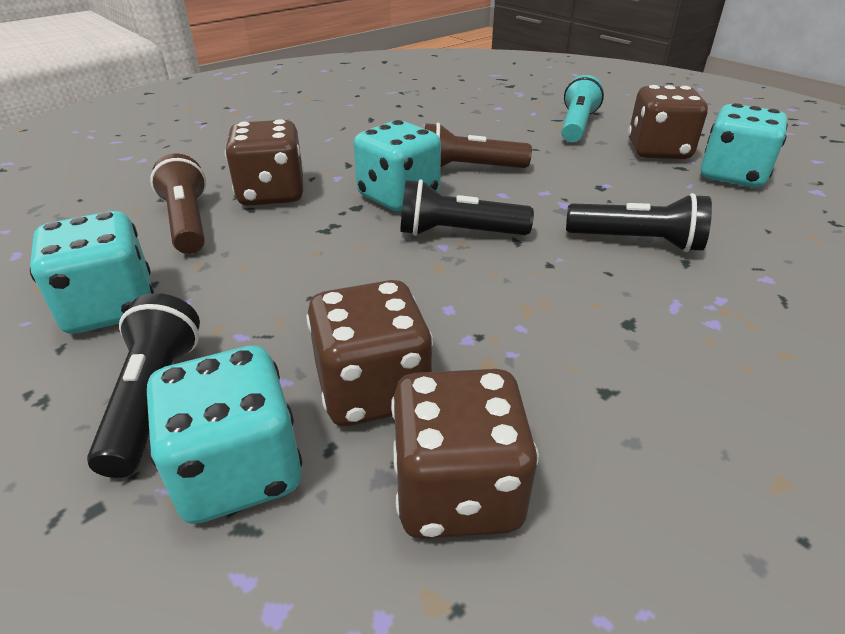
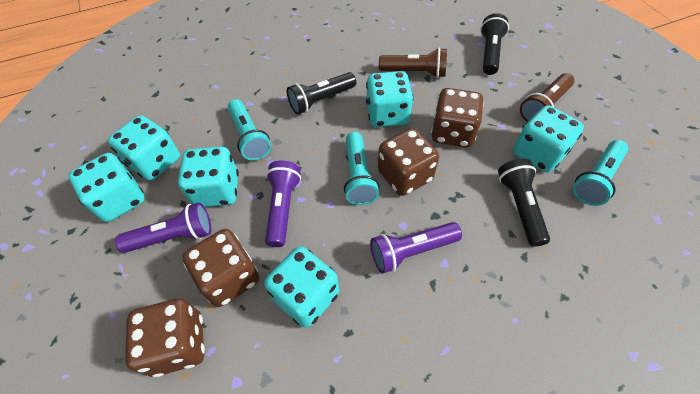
purple flashlight: none = 0 -> [115,203,211,253] [265,160,301,247] [370,222,462,274] = 3
turquoise dice: [30,211,154,334] [147,346,302,524] [354,120,441,211] [701,103,788,188] = 4 -> [68,153,145,222] [108,115,180,181] [178,146,239,207] [264,246,339,327] [366,71,414,127] [513,105,584,172] = 6
turquoise flashlight: [561,75,604,142] = 1 -> [228,99,271,161] [344,132,379,205] [573,140,628,206] = 3

